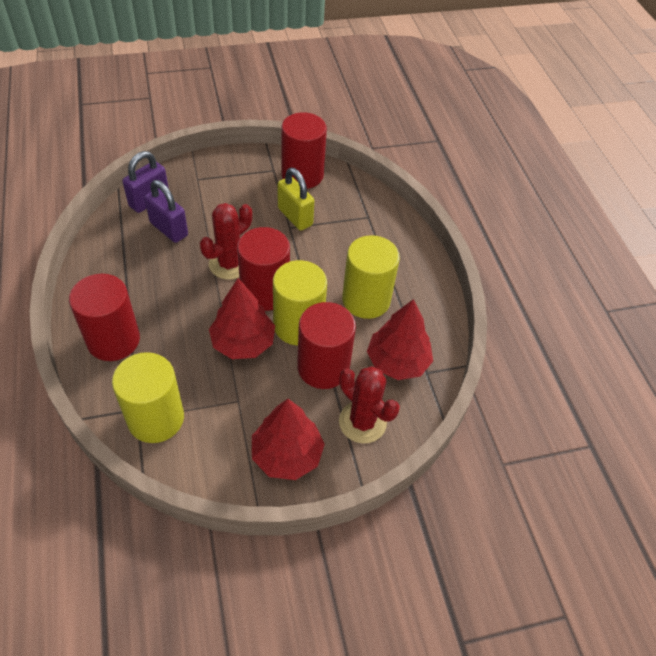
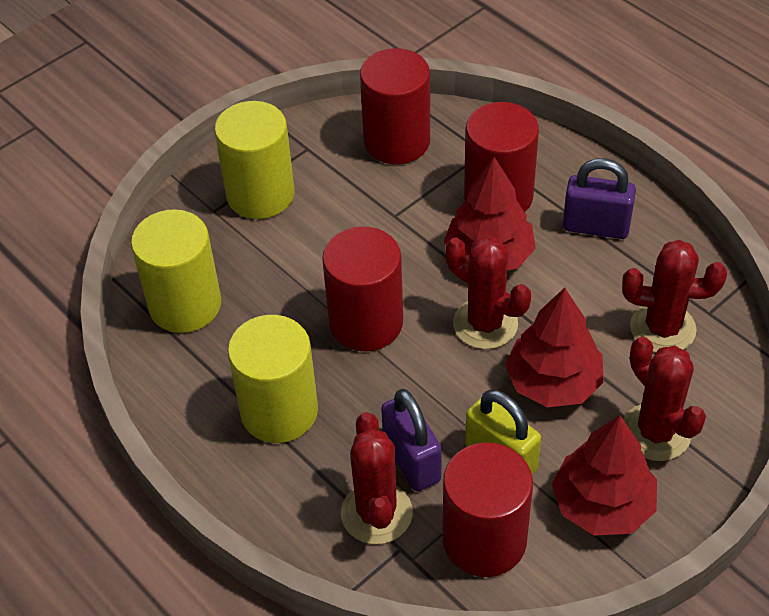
red cactus: [200,203,252,280] [339,366,400,443] = 2 -> [341,412,413,544] [446,236,531,349] [622,240,727,353] [623,337,706,461] = 4

